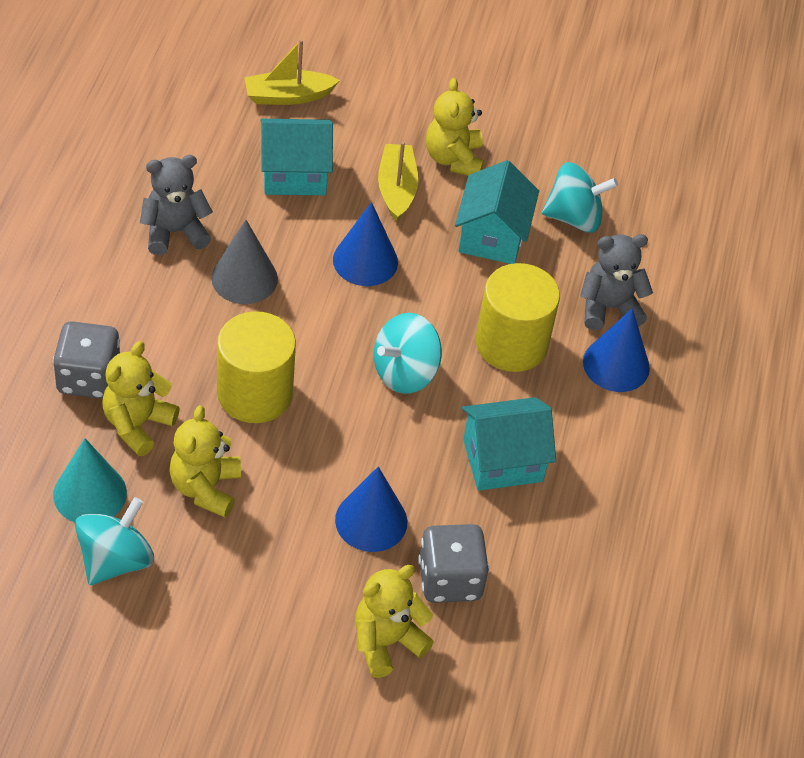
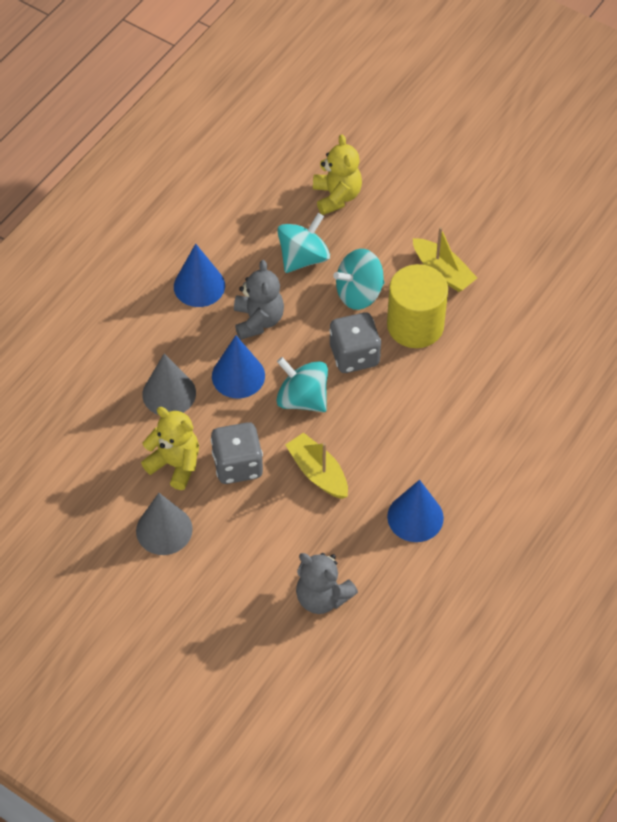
grey cone: [211,220,278,304] = 1 -> [136,493,193,555] [142,353,196,415] = 2
turquoise cone: [53,438,127,522] = 1 -> none = 0
turquoise house: [261,119,333,195] [455,160,539,264] [462,397,556,491] = 3 -> none = 0
yellow cylinder: [217,311,296,423] [476,263,560,372] = 2 -> [387,264,448,348] = 1
yellow teddy bear: [102,341,180,456] [169,405,241,518] [355,565,434,678] [426,78,484,176] = 4 -> [141,407,199,490] [313,134,362,215] = 2

